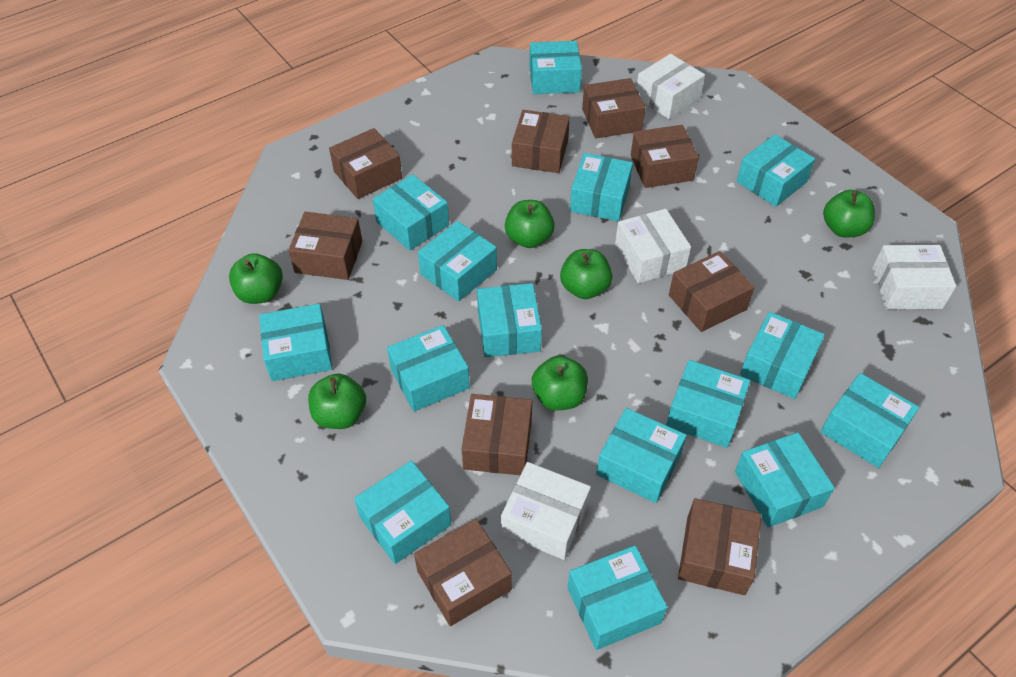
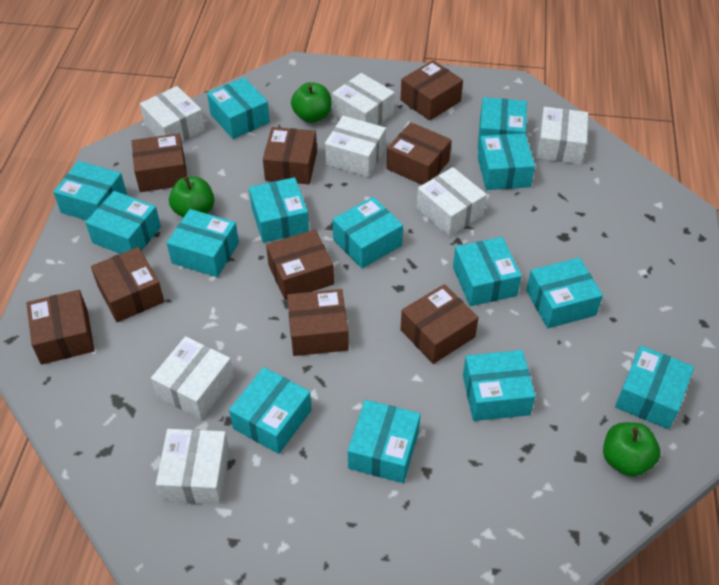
green apple: [229,253,283,304] [308,374,366,429] [505,200,555,248] [532,356,588,410] [560,249,612,299] [823,190,875,238] = 6 -> [169,176,214,218] [291,82,331,123] [603,422,660,477] = 3
turquoise box: [259,304,333,381] [354,461,451,564] [373,174,449,251] [387,325,470,412] [418,221,497,302] [477,283,542,357] [529,41,582,94] [567,545,667,650] [570,153,633,221] [596,408,687,503] [666,360,750,448] [735,432,835,527] [737,134,815,207] [740,312,825,399] [821,373,919,468] = 15 -> [53,161,127,220] [85,191,161,254] [167,209,239,277] [207,77,270,139] [229,367,312,454] [249,177,309,243] [333,197,403,269] [348,400,421,483] [453,237,522,306] [463,350,536,421] [478,97,527,149] [478,133,535,190] [526,258,603,328] [615,346,694,429] = 14
white box: [501,462,591,560] [615,209,691,283] [636,54,705,119] [872,245,956,309] = 4 -> [140,86,205,142] [151,336,234,420] [156,429,230,505] [325,116,386,177] [332,73,395,125] [416,167,487,237] [536,107,588,164] = 7

